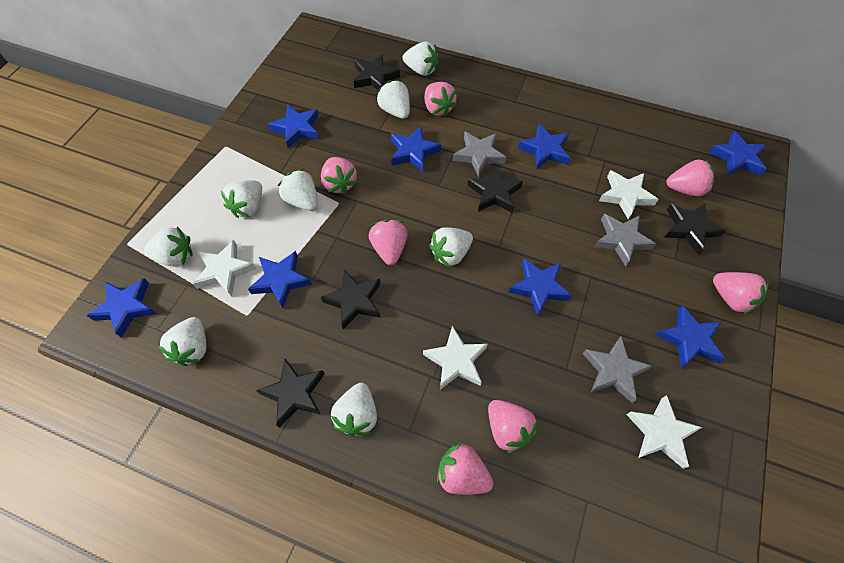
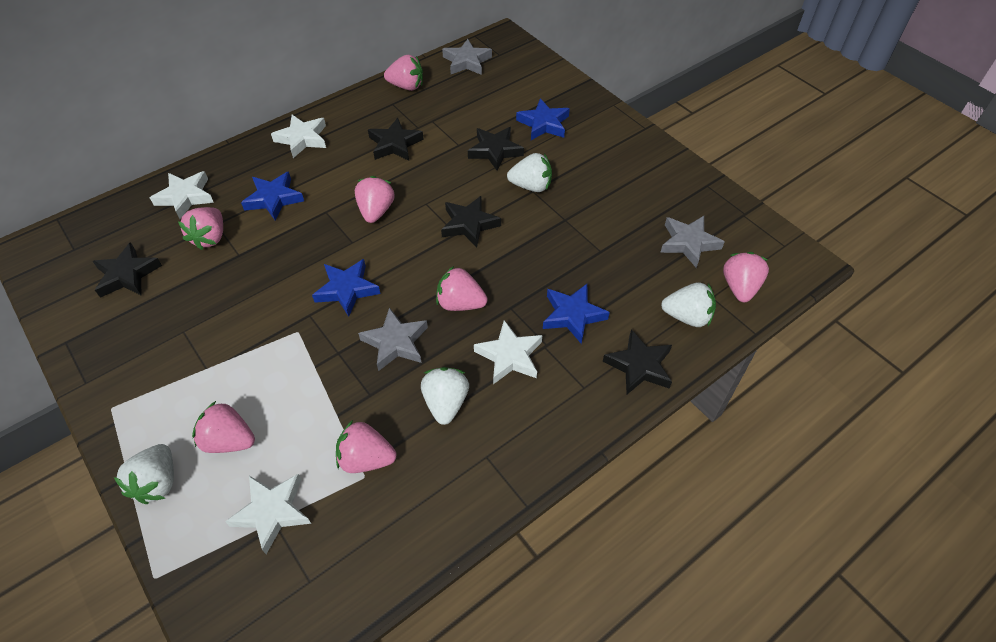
blue star: [87,278,156,338] [248,251,312,308] [268,105,319,148] [391,126,441,172] [508,258,572,316] [518,124,570,170] [656,305,725,368] [710,131,766,176] = 8 -> [241,171,304,221] [312,259,380,317] [516,98,570,140] [543,284,610,344] = 4
white strawberry: [144,227,193,267] [158,317,207,366] [221,180,262,218] [278,169,318,211] [331,383,377,436] [377,80,410,119] [403,41,439,76] [429,227,473,268] = 8 -> [114,444,174,504] [421,367,469,425] [507,153,552,192] [661,282,716,327] = 4

